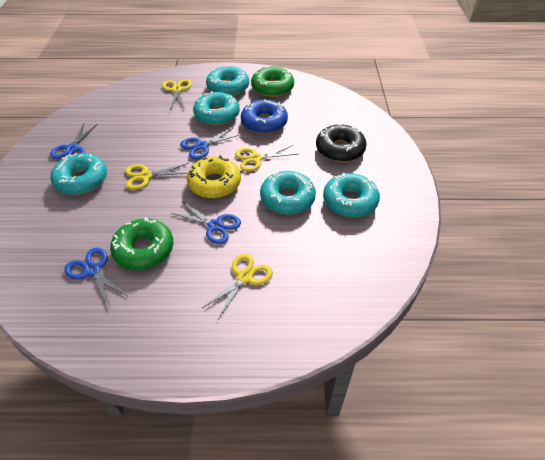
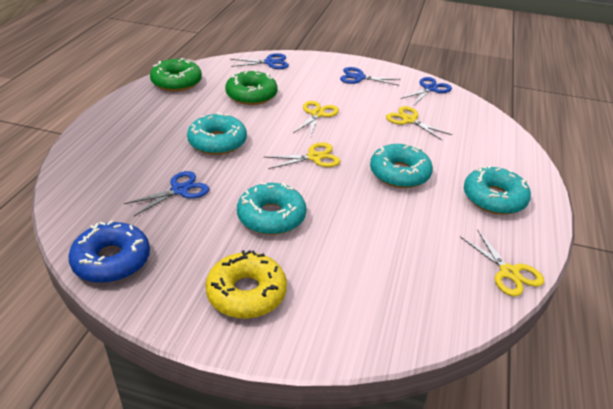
black donut: [316,124,367,162] = 1 -> none = 0
turquoise donut: [51,153,107,195] [193,91,240,126] [206,65,249,96] [260,171,316,215] [323,173,380,218] = 5 -> [187,112,247,155] [237,182,306,235] [370,144,433,188] [464,165,531,215] = 4

